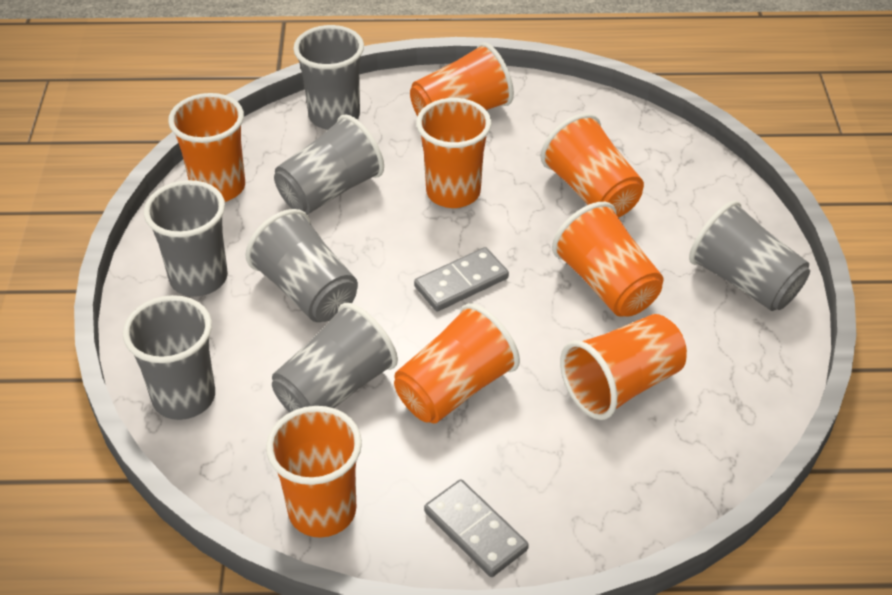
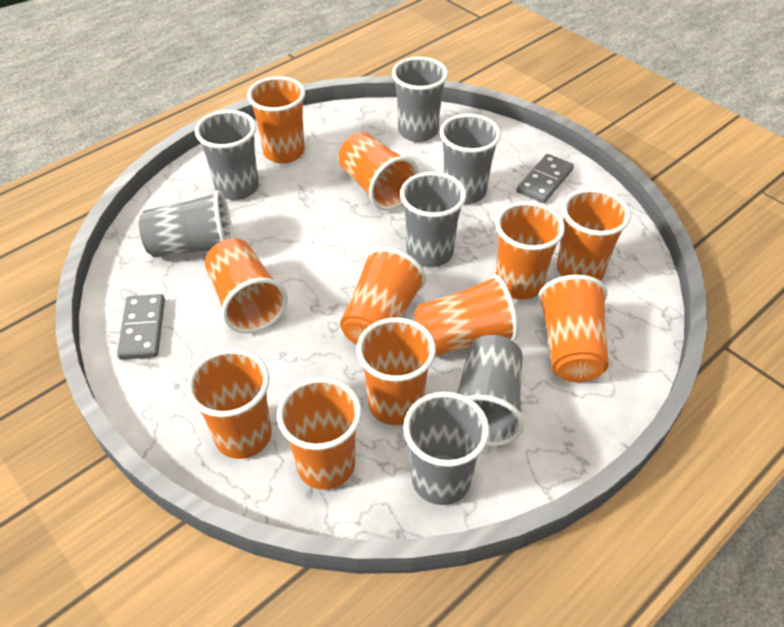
orange cup: [168,93,245,202] [266,406,362,537] [394,303,520,424] [410,42,514,116] [416,98,491,208] [541,113,644,218] [552,202,663,317] [560,314,687,420] = 8 -> [186,349,272,459] [205,238,288,333] [247,76,305,163] [277,377,362,490] [338,132,419,210] [340,247,426,345] [357,317,436,425] [414,275,519,356] [495,201,565,299] [538,274,609,382] [557,188,631,280] = 11

